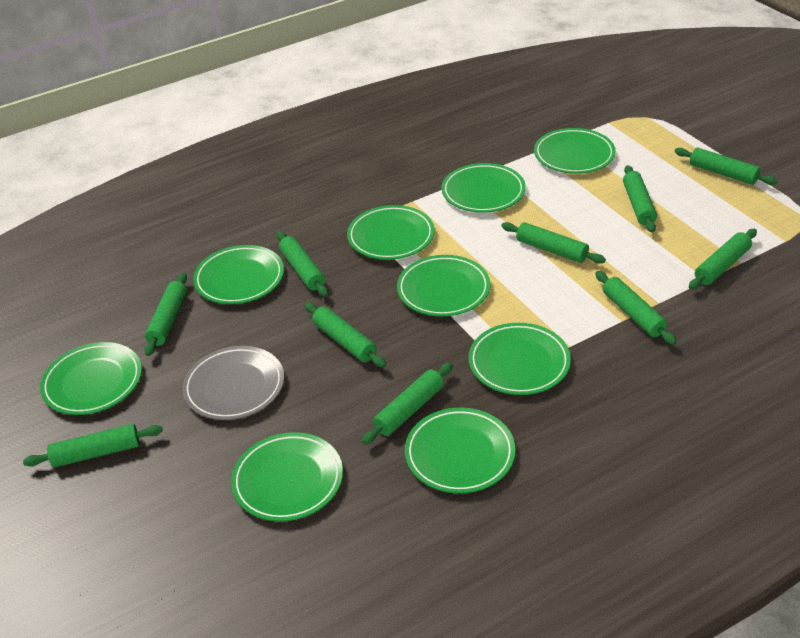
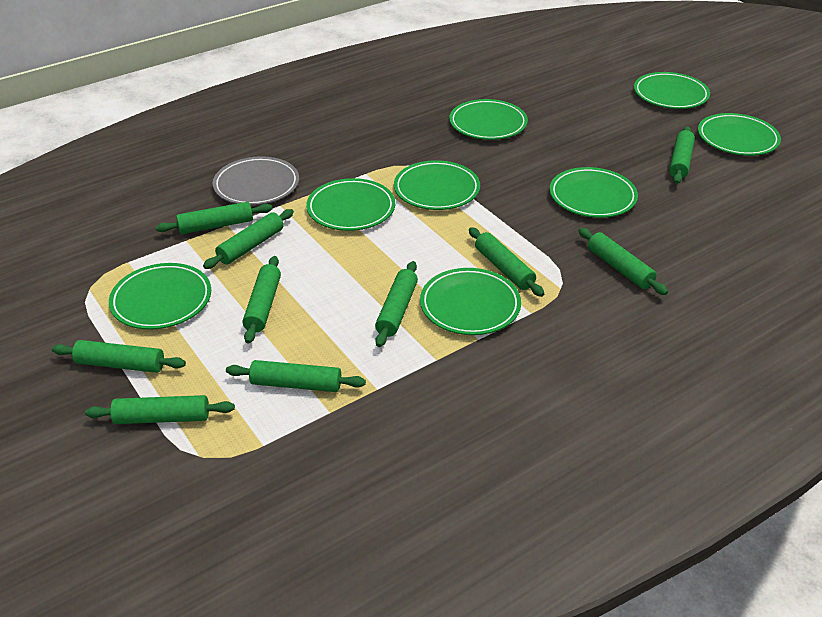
green plate: [40,342,142,415] [193,245,284,304] [231,432,343,521] [347,205,435,260] [397,255,490,317] [405,408,515,493] [442,163,526,213] [468,323,571,395] [534,128,616,174] = 9 -> [109,263,211,330] [306,178,395,231] [394,160,480,210] [420,268,521,335] [449,99,528,140] [550,167,638,218] [634,72,710,109] [698,113,781,156] = 8

